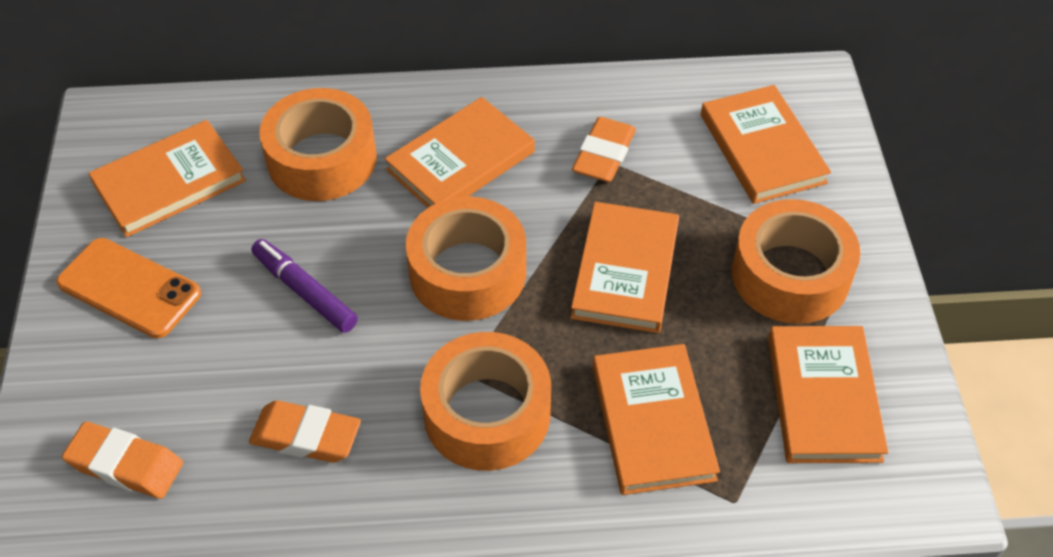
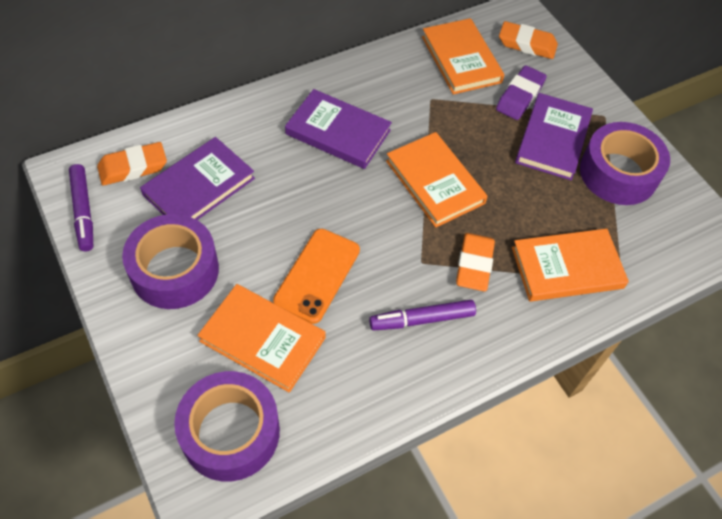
orange book: [88,120,246,237] [384,97,535,208] [571,202,679,333] [593,344,720,495] [701,85,831,204] [768,326,888,463] = 6 -> [197,284,326,393] [386,132,488,228] [422,18,504,94] [512,229,629,302] = 4
orange tape: [259,88,377,201] [406,197,526,321] [420,332,551,471] [732,199,861,324] = 4 -> none = 0
purple book: none = 0 -> [140,137,255,220] [285,89,392,169] [515,93,593,180] = 3
purple eraser: none = 0 -> [496,65,547,120] = 1
purple marker: [251,239,358,333] = 1 -> [69,164,93,252] [369,300,476,331] = 2
purple tape: none = 0 -> [122,214,219,309] [174,371,280,482] [580,122,670,205] = 3

